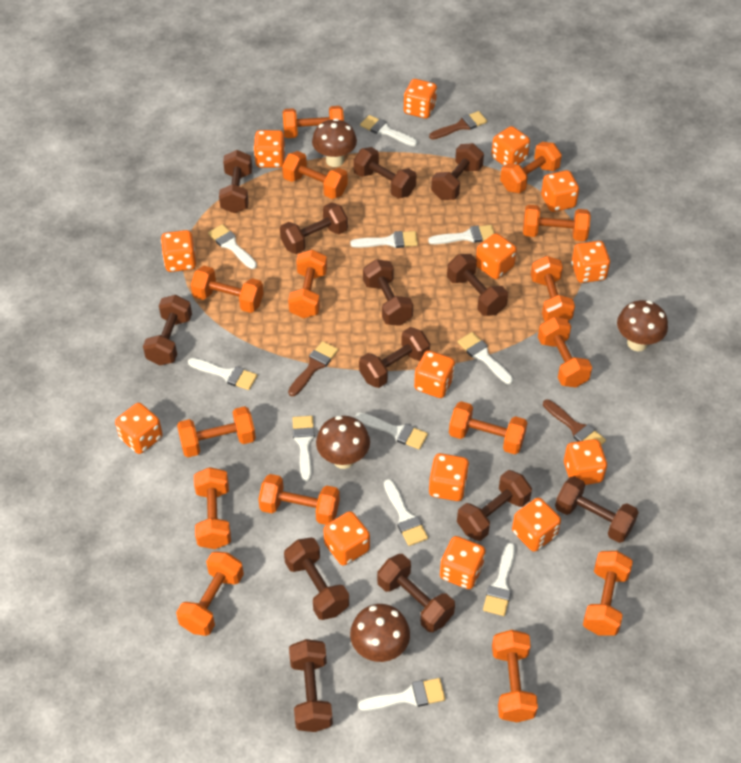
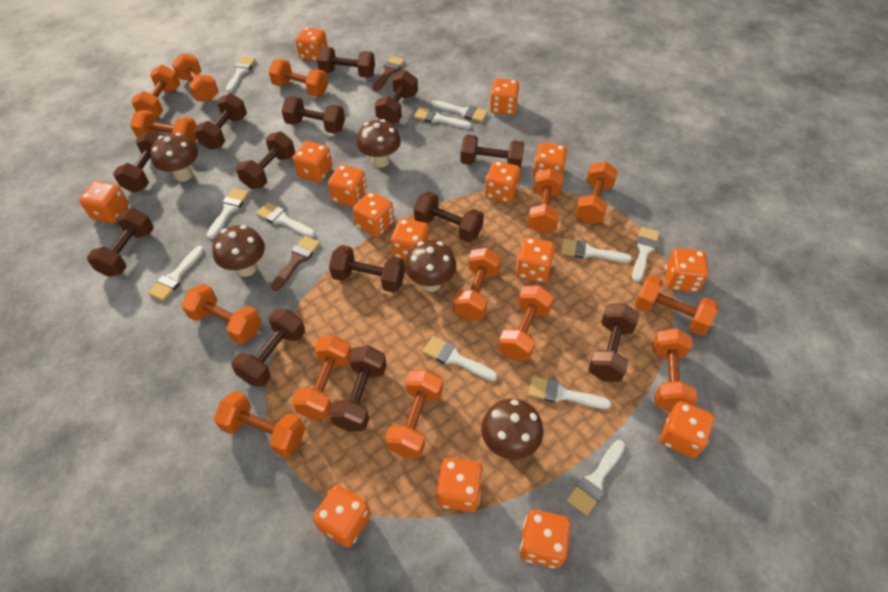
brown brush: [288,341,338,396] [429,111,487,139] [543,399,606,445] = 3 -> [271,236,320,291] [373,56,405,91] = 2
brown mushroom: [312,118,357,167] [316,416,370,469] [350,604,410,662] [617,300,668,351] = 4 -> [150,133,198,182] [212,225,265,277] [356,119,401,168] [405,240,456,292] [481,399,543,460] = 5
orange dice: [115,403,163,454] [161,230,196,272] [253,130,285,168] [323,511,370,566] [404,79,437,118] [414,350,455,398] [429,453,469,501] [440,536,485,589] [476,233,517,279] [491,126,530,166] [512,498,561,552] [541,170,579,212] [564,439,607,485] [571,241,610,283] = 14 -> [79,181,129,223] [293,141,332,182] [296,27,328,62] [313,485,371,547] [328,165,367,207] [353,192,394,237] [391,218,429,260] [437,458,483,512] [485,161,521,203] [490,78,520,115] [516,237,555,283] [519,510,571,568] [533,142,567,178] [660,401,715,458] [665,248,709,292] = 15
orange dumbbell: [176,551,244,636] [177,406,256,457] [191,266,264,313] [194,467,231,549] [258,474,340,525] [282,151,348,199] [283,106,344,138] [288,249,327,318] [449,401,527,454] [492,630,538,722] [500,142,562,193] [523,205,591,241] [531,256,575,321] [538,317,592,388] [583,551,633,636] = 15 -> [130,110,197,144] [131,65,180,118] [172,54,219,102] [182,284,262,344] [214,391,305,458] [269,59,328,97] [292,336,351,420] [385,370,443,458] [453,247,501,320] [498,285,553,361] [528,169,564,234] [575,162,618,224] [634,275,719,336] [652,328,697,412] = 14

